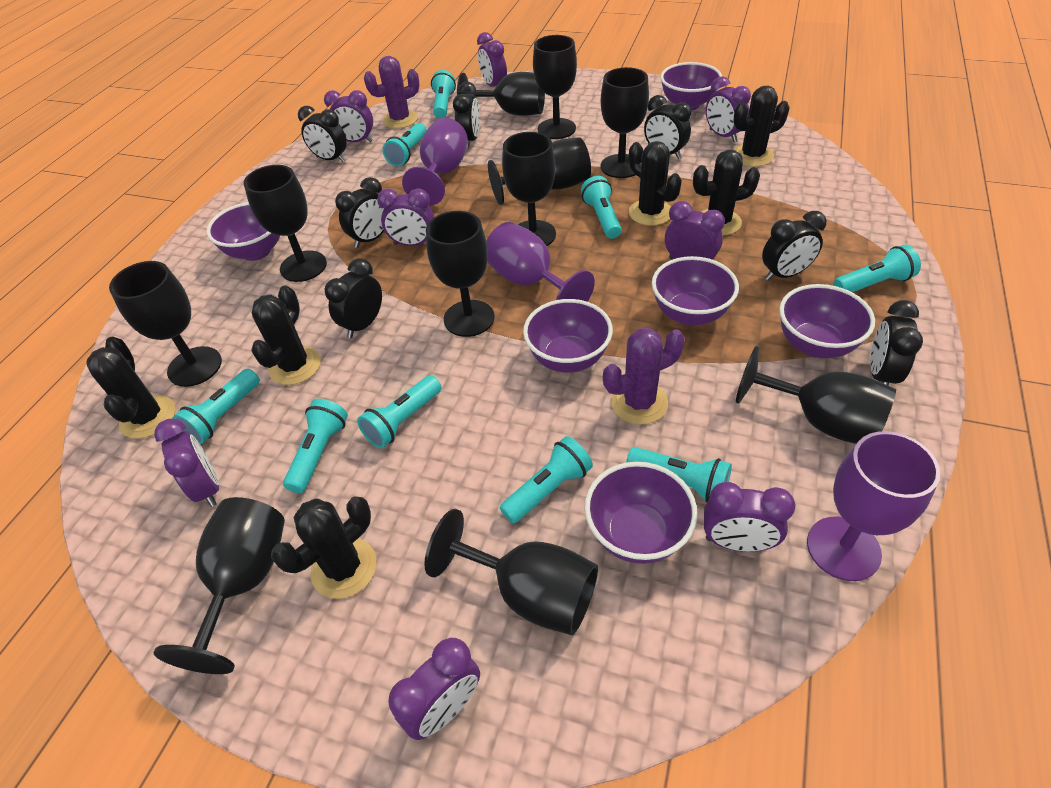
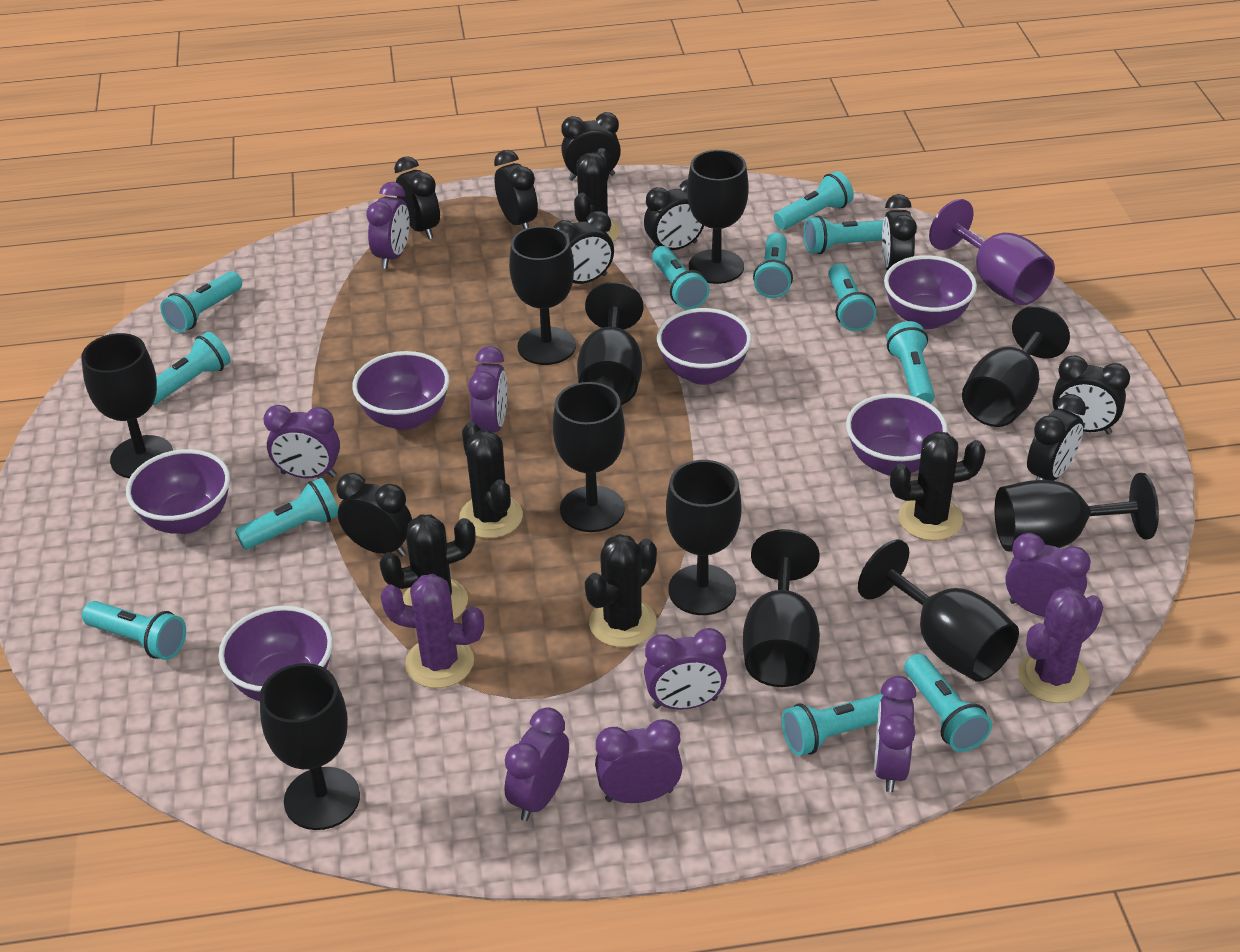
black cactus: [86,337,176,439] [251,286,321,385] [271,496,377,599] [629,141,682,226] [693,150,760,236] [733,86,789,167] = 6 -> [379,515,476,620] [459,422,523,538] [573,148,621,242] [585,534,657,647] [890,431,986,541] = 5
black clock: [298,106,347,162] [325,258,382,338] [335,177,384,248] [453,82,480,148] [644,95,691,159] [762,211,827,281] [870,300,923,385] = 7 -> [337,473,412,556] [394,156,440,239] [494,150,538,229] [553,211,614,284] [561,112,621,181] [644,179,704,253] [882,194,917,271] [1027,394,1086,481] [1052,355,1130,434] = 9
purple goblet: [402,118,468,206] [486,222,595,302] [807,431,940,581] = 3 -> [929,199,1055,305] = 1
turquoise flashlight: [173,369,260,444] [283,399,348,493] [357,375,441,448] [382,123,427,166] [431,70,456,118] [499,436,593,524] [581,176,622,239] [626,447,732,503] [833,245,921,292] = 9 -> [82,601,186,660] [153,332,231,405] [160,271,242,333] [235,478,338,550] [652,246,709,310] [753,233,793,298] [774,171,854,230] [782,694,884,756] [803,215,884,254] [828,263,876,331] [886,321,935,404] [904,654,992,752] = 12

